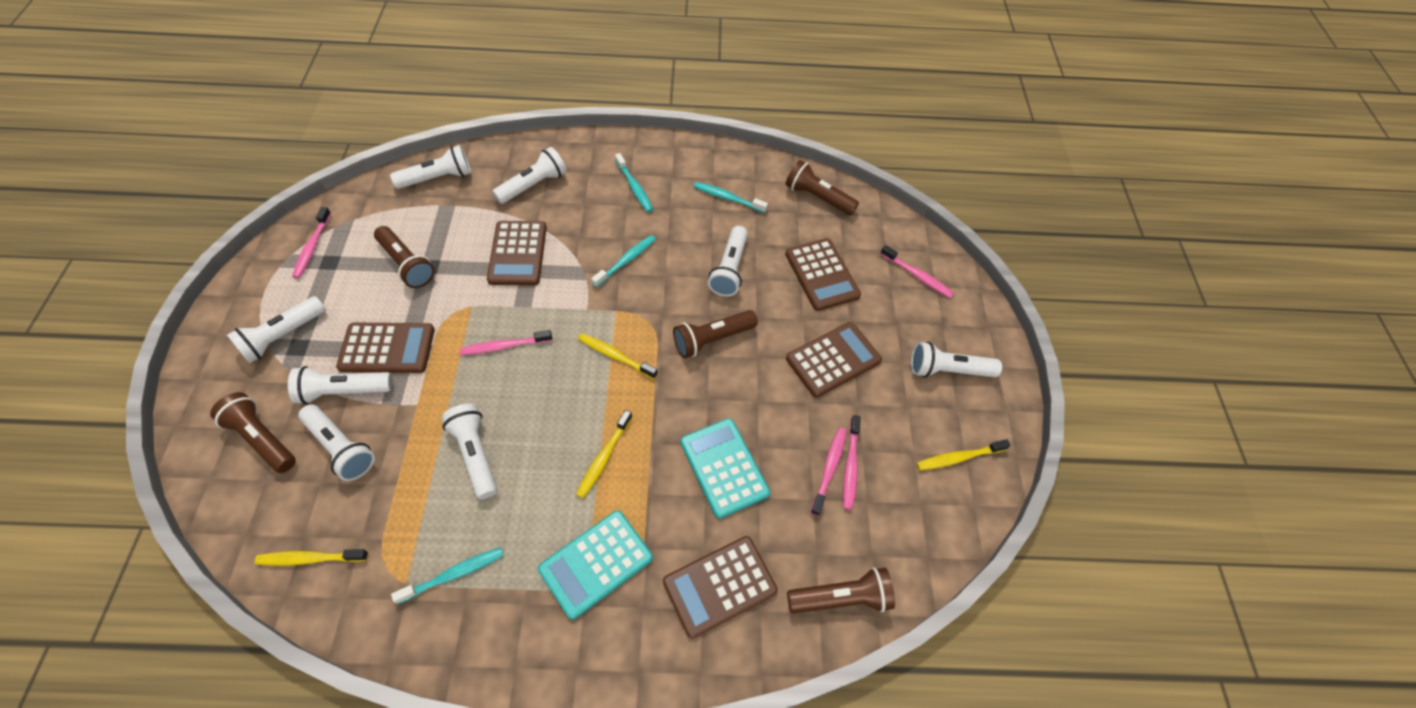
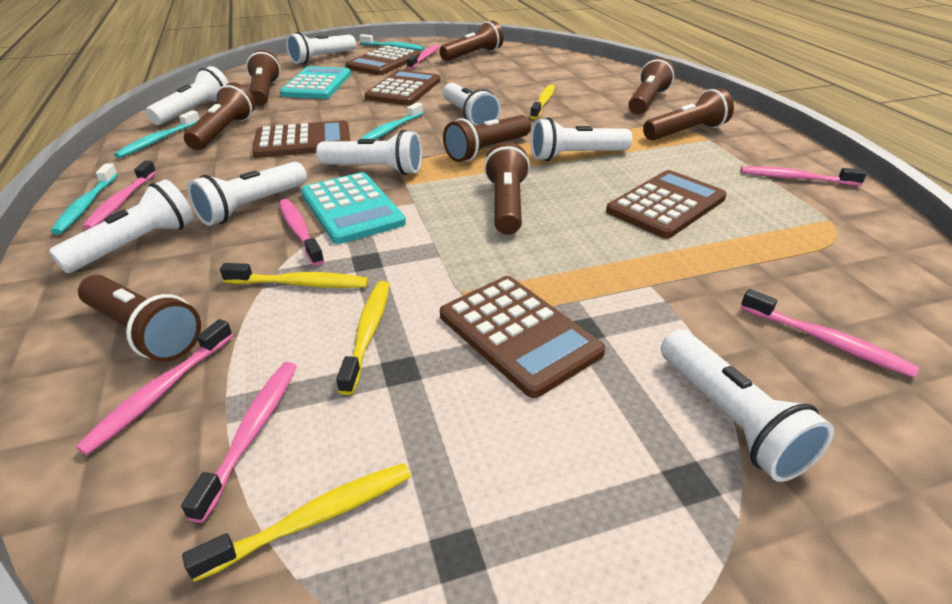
brown flashlight: [210,392,296,473] [374,226,435,288] [673,310,758,358] [786,160,859,215] [787,567,895,614] = 5 -> [78,275,201,362] [184,82,255,150] [246,50,281,106] [439,21,504,61] [443,115,531,162] [484,142,530,235] [628,58,675,114] [643,88,734,140] = 8
pink toothbrush: [292,207,331,278] [460,330,552,355] [811,427,847,516] [843,415,861,510] [880,245,954,298] = 5 -> [75,319,233,455] [82,161,157,230] [181,362,297,523] [279,199,324,266] [407,44,440,69] [741,166,867,186] [741,289,919,378] = 7

